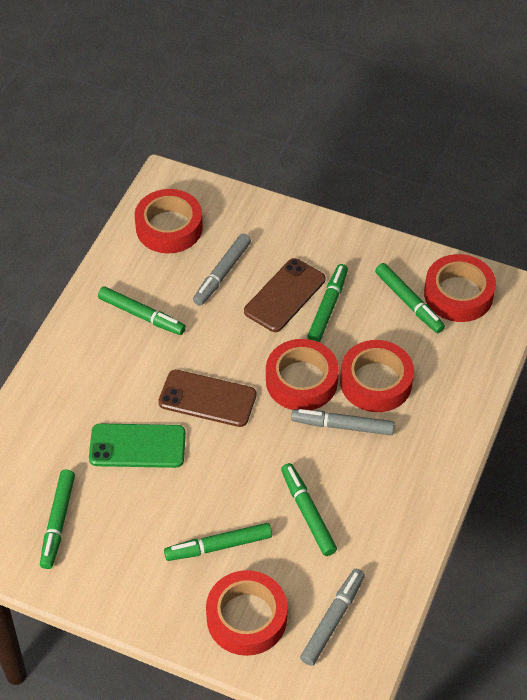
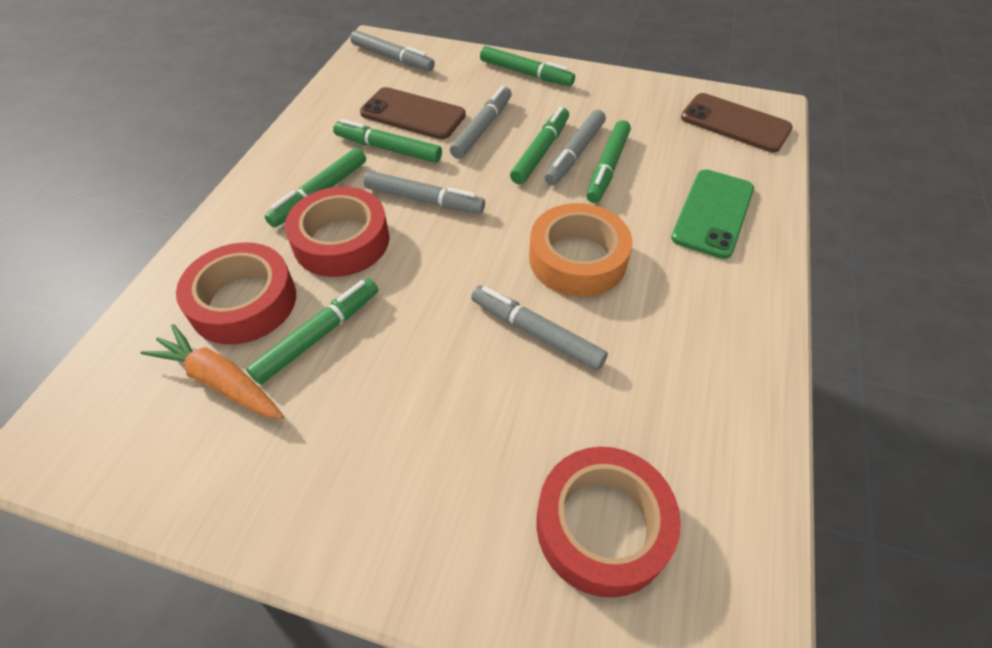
grey marker: [193,234,251,306] [291,409,395,435] [300,569,365,666] = 3 -> [350,30,435,72] [364,171,485,214] [450,86,512,159] [471,285,608,371] [544,110,606,185] = 5
orange carrot: none = 0 -> [140,324,284,419] = 1
orange tape: none = 0 -> [529,203,632,297] = 1
red tape: [135,189,203,253] [206,570,287,656] [266,339,339,410] [340,340,414,412] [424,254,496,322] = 5 -> [176,243,296,344] [285,187,389,277] [536,447,681,598] = 3

